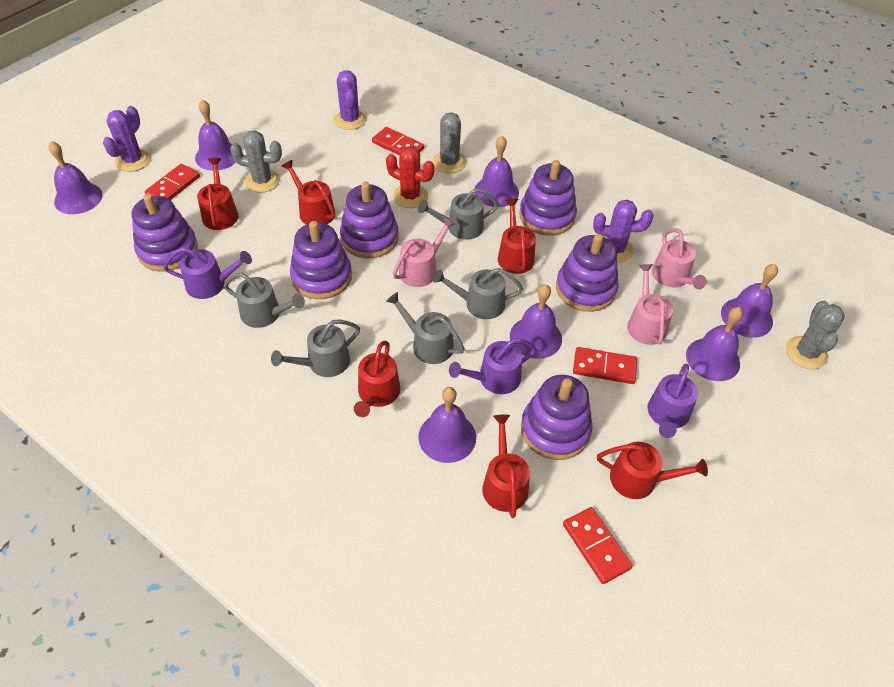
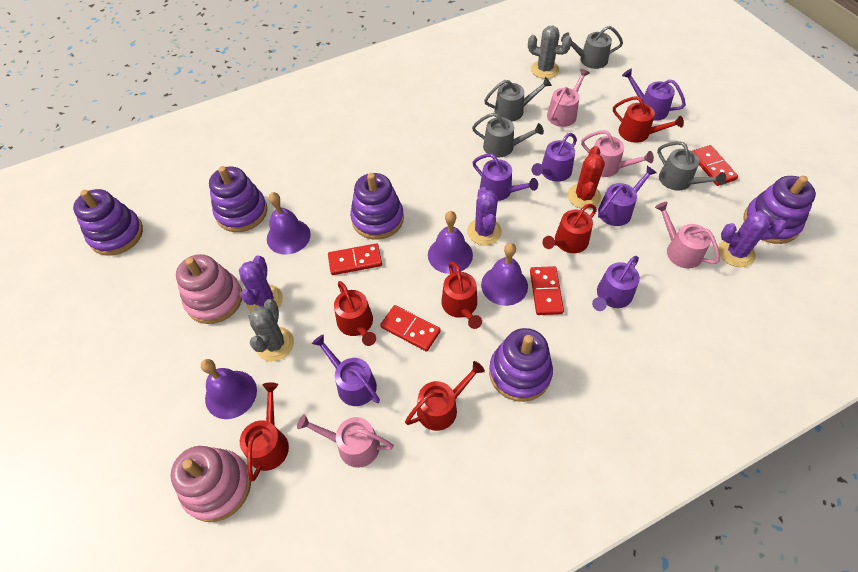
grey cactus: [230,131,282,193] [433,112,466,173] [786,301,845,369] = 3 -> [249,299,294,361] [528,26,572,79] = 2
grey watering can: [224,273,305,328] [271,319,360,377] [386,292,465,364] [418,188,498,240] [433,268,523,319] = 5 -> [472,113,544,157] [484,77,552,122] [561,26,623,69] [657,141,726,191] = 4
pink stacking toy: none = 0 -> [170,446,251,522] [176,254,242,324] = 2
pink watering can: [393,217,455,287] [627,264,673,345] [652,228,706,289] = 3 -> [297,414,394,468] [547,69,590,127] [581,130,654,177] [655,202,720,269] = 4
purple bell: [49,141,103,214] [195,99,236,171] [418,387,476,463] [474,136,519,207] [510,284,562,359] [686,307,743,381] [721,264,778,338] = 7 -> [201,359,257,419] [267,192,311,255] [428,211,473,274] [481,243,528,306] = 4
purple stacking toy: [132,194,198,271] [290,221,352,299] [340,182,398,258] [519,160,577,235] [521,375,593,460] [556,234,619,312] = 6 -> [73,189,143,256] [209,166,267,232] [350,173,404,240] [489,328,553,402] [744,176,816,244] = 5
purple watering can: [163,247,252,299] [449,338,536,394] [648,364,698,438] = 3 -> [312,334,380,406] [473,154,538,201] [532,133,577,182] [592,256,640,311] [598,166,657,226] [622,69,686,121] = 6

